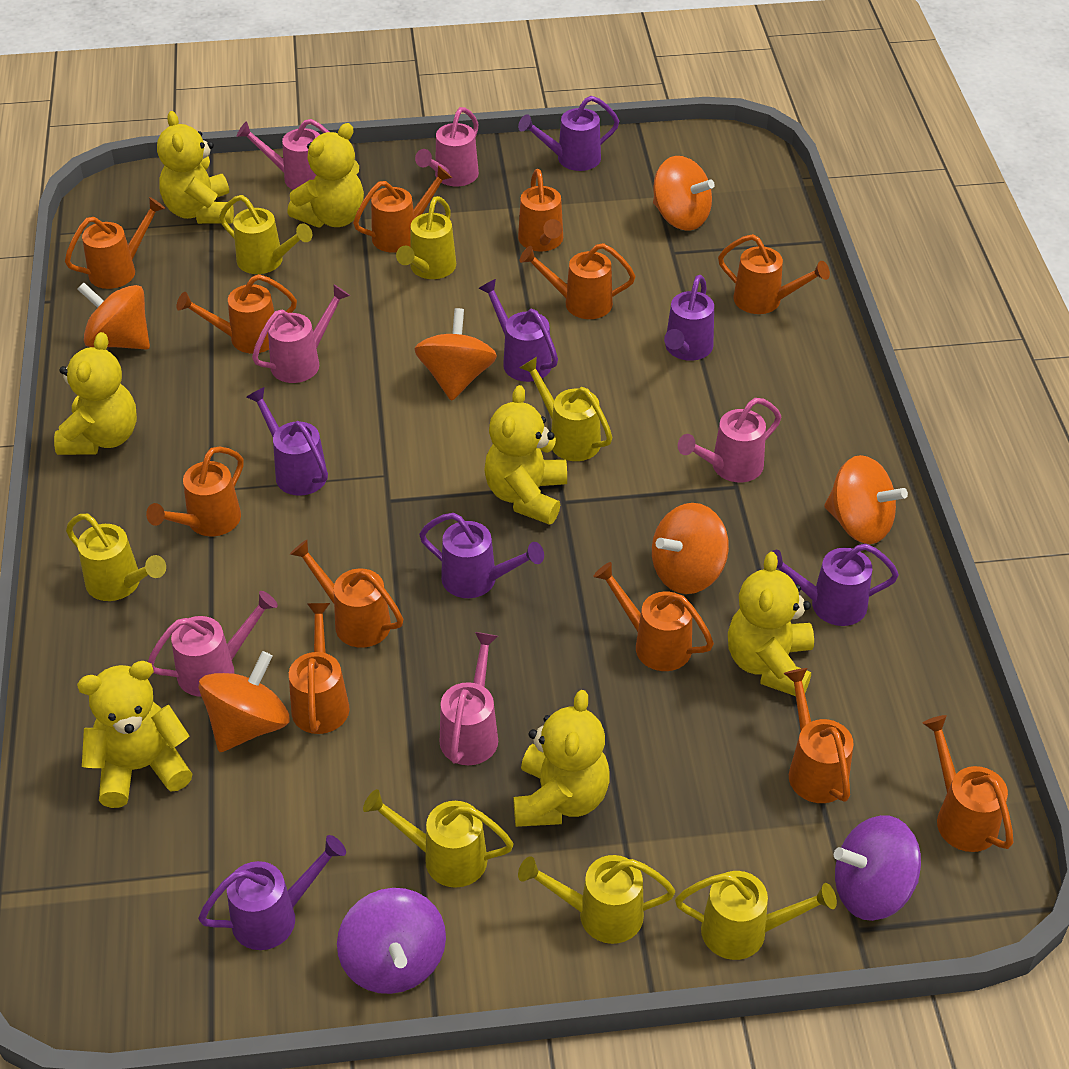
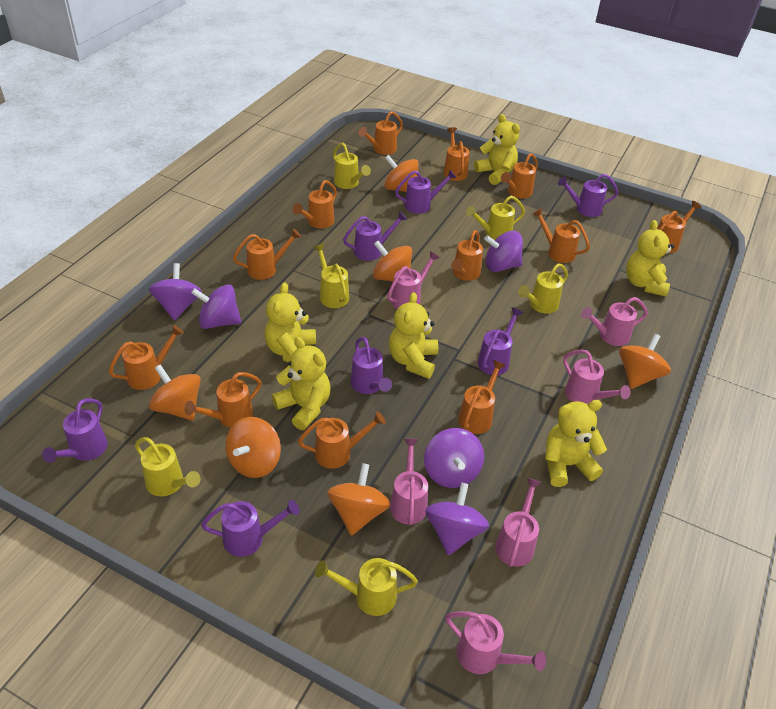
purple spinning top: [337,888,446,994] [834,815,921,921] = 2 -> [149,263,202,321] [191,284,241,329] [424,428,484,488] [425,483,489,555] [484,231,523,272] = 5
yellow teddy bear: [54,332,137,455] [77,661,192,808] [157,111,234,224] [287,123,364,227] [484,385,567,525] [513,690,610,827] [728,552,814,696] = 7 -> [265,282,316,363] [272,337,330,430] [389,292,438,379] [474,114,520,185] [545,400,607,487] [626,220,674,296] = 6
yellow watering can: [66,514,166,601] [219,195,312,274] [363,789,514,888] [396,196,456,279] [518,855,675,944] [520,357,612,461] [675,871,837,960] = 7 -> [135,437,201,496] [313,244,349,308] [315,558,418,616] [333,143,371,189] [466,196,525,240] [518,263,568,314] = 6

